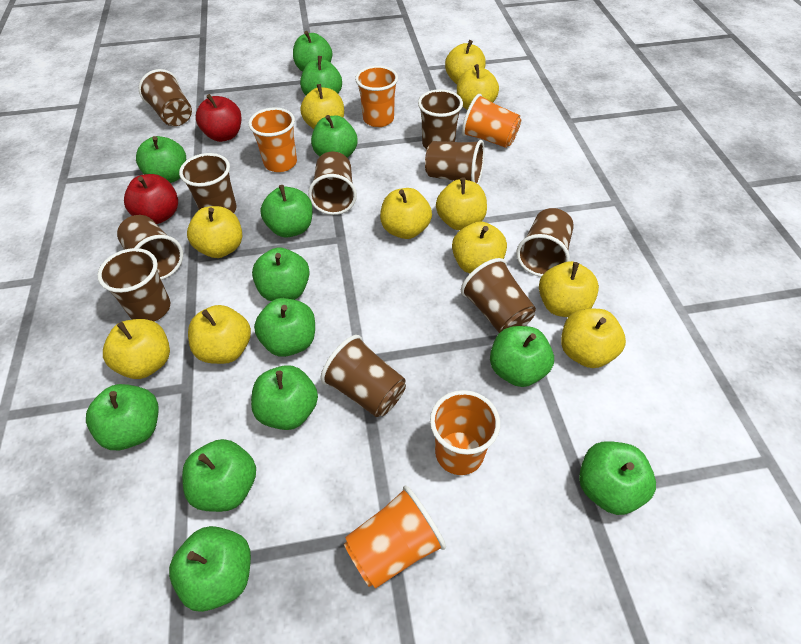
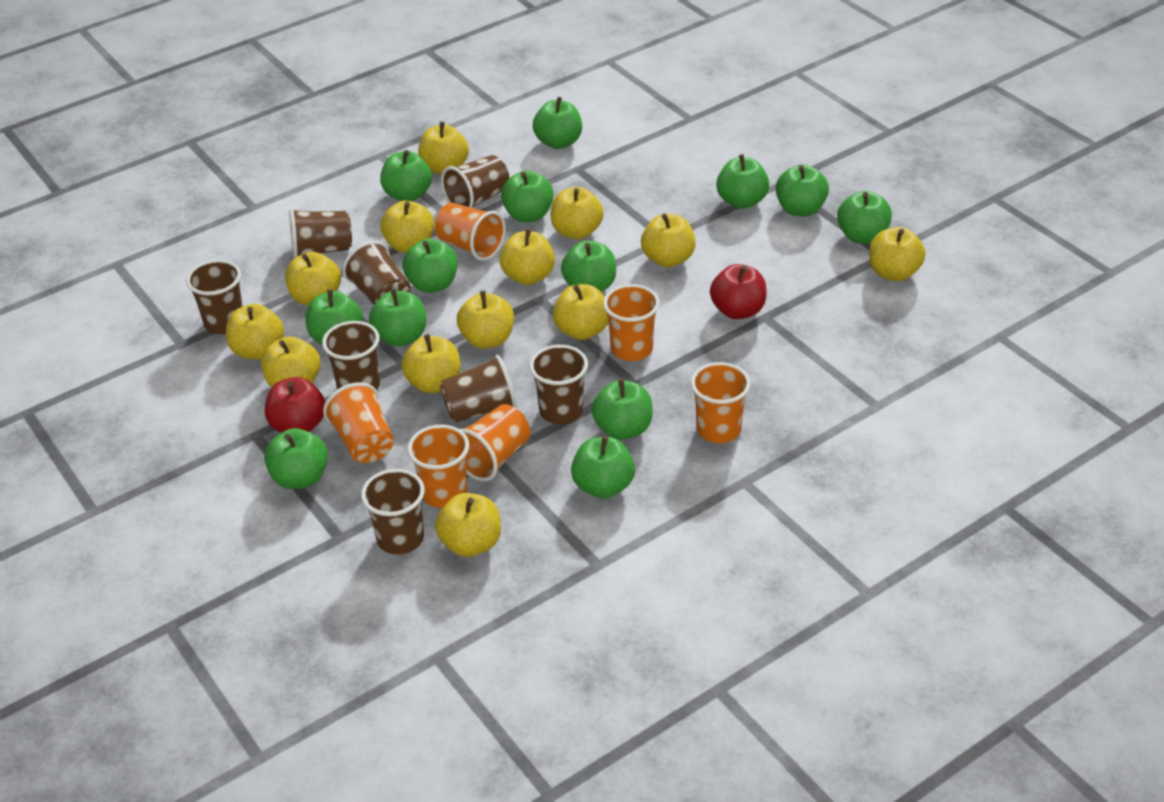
brown cup: [97,248,170,321] [117,215,183,280] [139,69,192,126] [179,153,237,213] [308,151,357,215] [320,335,406,417] [418,89,463,149] [425,140,485,184] [461,258,536,333] [516,208,574,277] = 10 -> [186,260,243,334] [289,208,352,258] [322,321,380,391] [342,241,411,305] [361,469,425,555] [440,355,517,422] [441,155,509,208] [529,345,588,424] = 8
orange cup: [248,107,297,172] [344,486,446,589] [355,66,398,127] [430,390,500,475] [462,94,521,148] = 5 -> [323,382,394,463] [408,425,469,508] [435,203,506,261] [460,404,530,481] [603,284,660,361] [691,362,751,443] = 6
yellow apple: [103,319,170,379] [187,206,242,258] [188,305,251,364] [300,84,344,129] [380,188,432,239] [436,177,487,230] [445,40,486,84] [452,221,507,274] [457,64,499,110] [539,261,599,317] [561,309,626,368] = 11 -> [226,304,284,360] [261,336,321,388] [285,252,341,306] [380,201,434,253] [401,334,461,393] [418,122,469,174] [435,493,501,557] [457,291,514,349] [499,229,555,285] [551,187,604,239] [553,284,609,340] [641,213,696,267] [869,227,926,281] = 13

